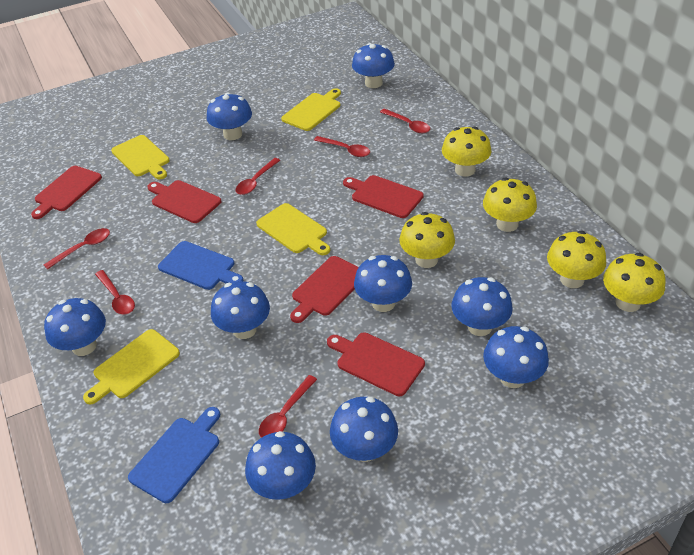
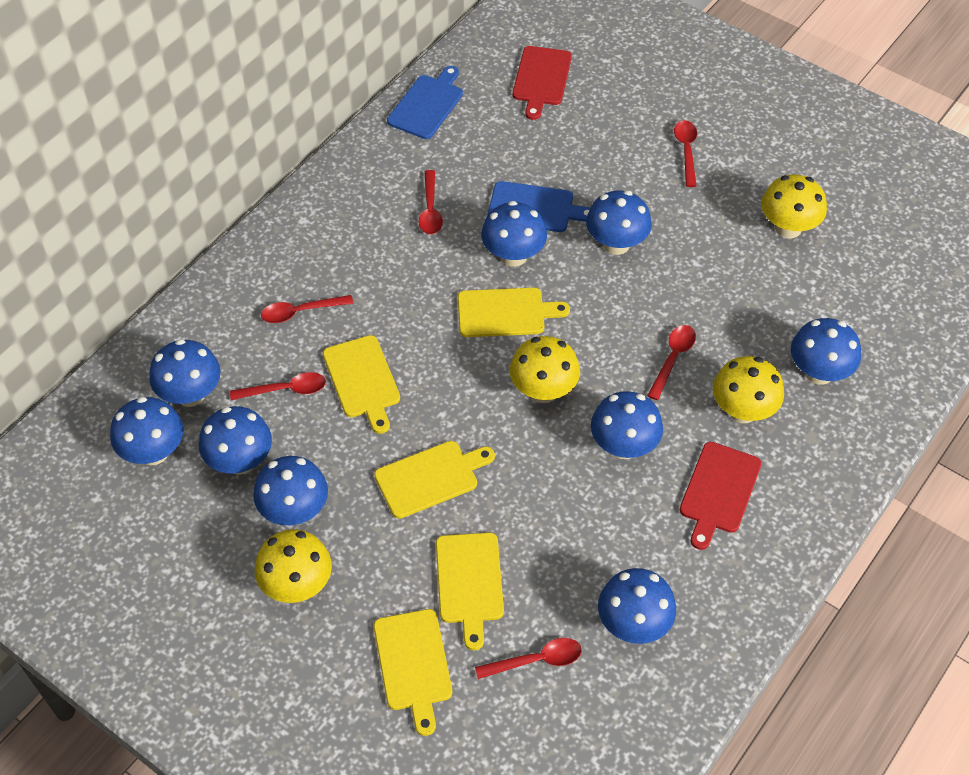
red cutting board: [31,166,102,219] [147,180,221,223] [290,256,359,323] [327,332,425,396] [343,175,424,218] = 5 -> [513,46,572,120] [680,442,762,550] = 2
yellow cutting board: [83,329,180,404] [111,135,170,179] [256,203,330,255] [281,88,341,131] = 4 -> [323,335,400,434] [374,441,495,519] [374,609,452,736] [436,533,504,650] [458,288,570,337] = 5
yellow mushroom: [399,212,455,268] [442,126,491,177] [483,178,537,232] [547,231,606,288] [603,253,665,312] = 5 -> [255,529,332,603] [510,336,580,403] [713,356,784,423] [761,175,827,238] = 4

